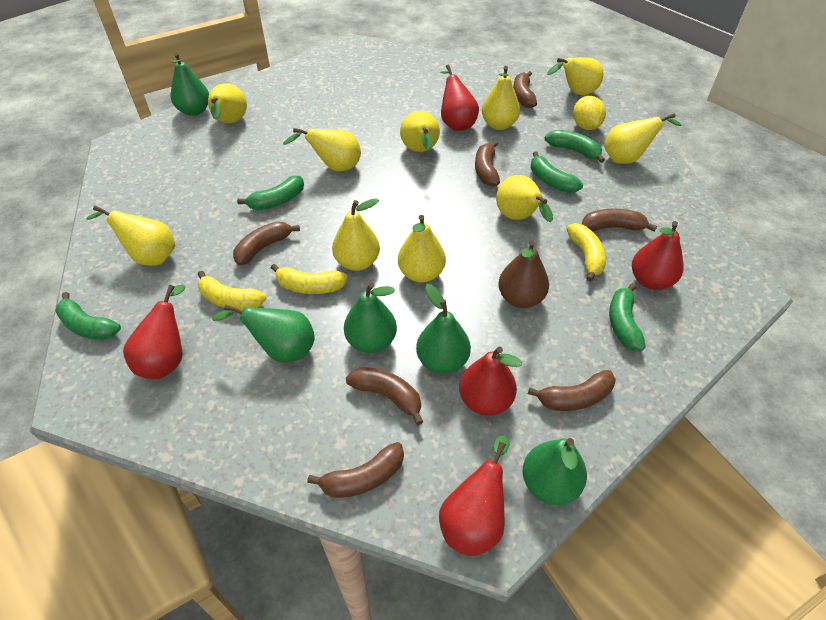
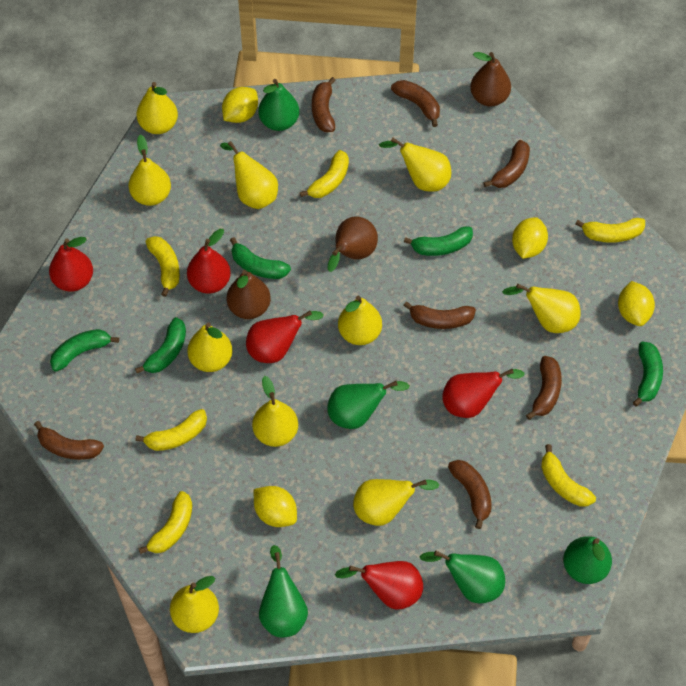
brown pear: [498,240,549,308] = 1 -> [227,270,271,319] [328,216,378,272] [470,52,511,107] = 3
yellow banana: [198,271,267,310] [271,264,348,294] [566,223,606,282] = 3 -> [135,409,207,451] [138,491,192,554] [146,236,180,297] [300,150,349,198] [541,444,596,507] [575,218,645,243] = 6
yellow lemon: [573,96,606,130] = 1 -> [222,87,258,123] [254,486,297,527] [512,217,548,259] [618,281,655,326] = 4

